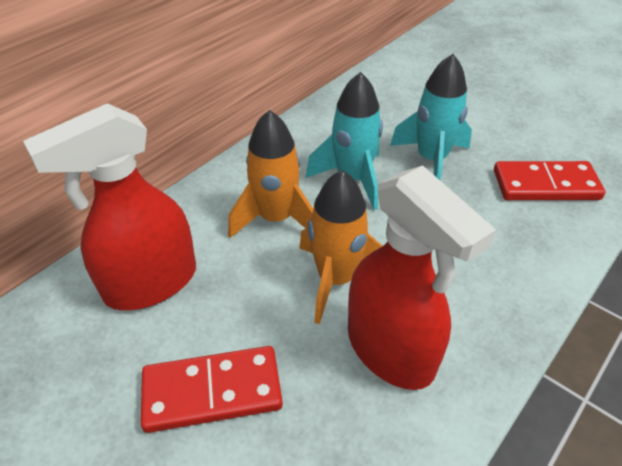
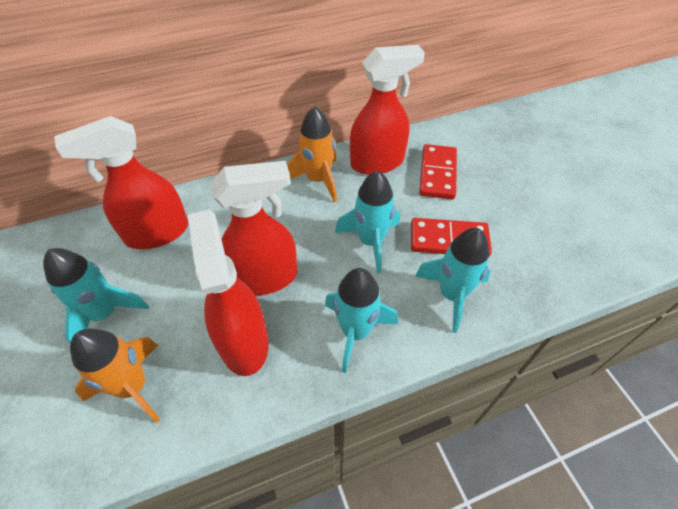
red spray bottle: [23,103,196,310] [348,165,496,390] = 2 -> [54,116,188,249] [188,210,269,376] [210,161,297,296] [350,45,425,175] = 4
turquoise rocket: [306,72,383,210] [390,54,472,180] = 2 -> [43,248,149,343] [325,268,398,373] [335,171,400,273] [415,228,491,333] = 4

